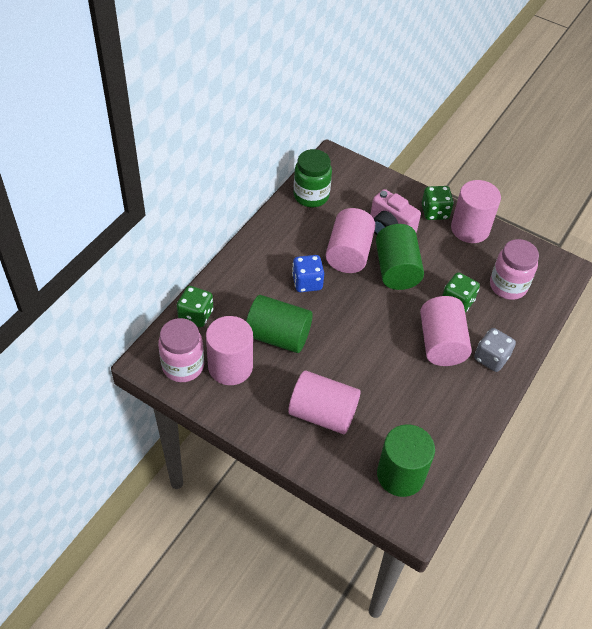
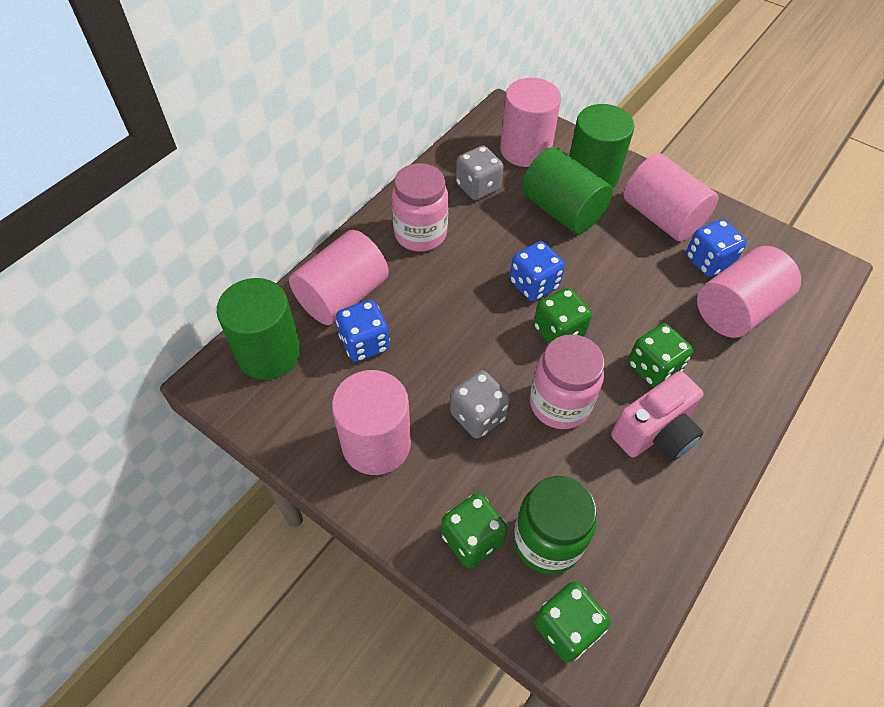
blue dice: [292,255,324,292] = 1 -> [336,300,390,362] [510,241,565,301] [686,219,747,277] = 3
green dice: [177,286,213,327] [422,186,454,220] [442,272,480,313] = 3 -> [441,493,508,568] [534,288,592,344] [534,581,611,663] [628,323,693,388] = 4
grey dice: [474,328,516,372] = 1 -> [450,370,510,439] [456,146,504,200] = 2

